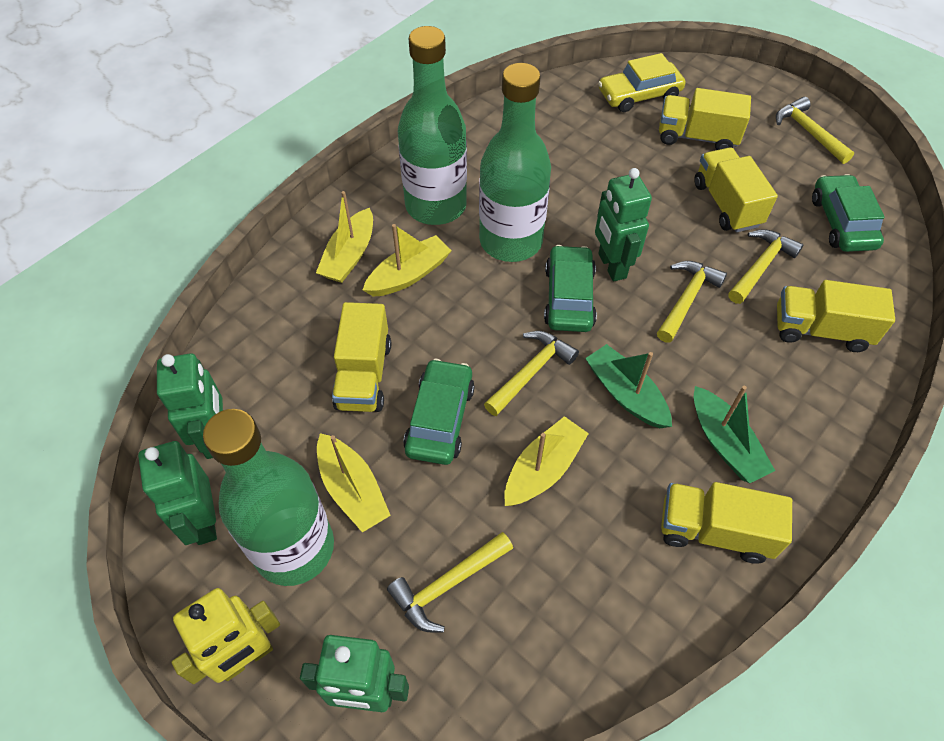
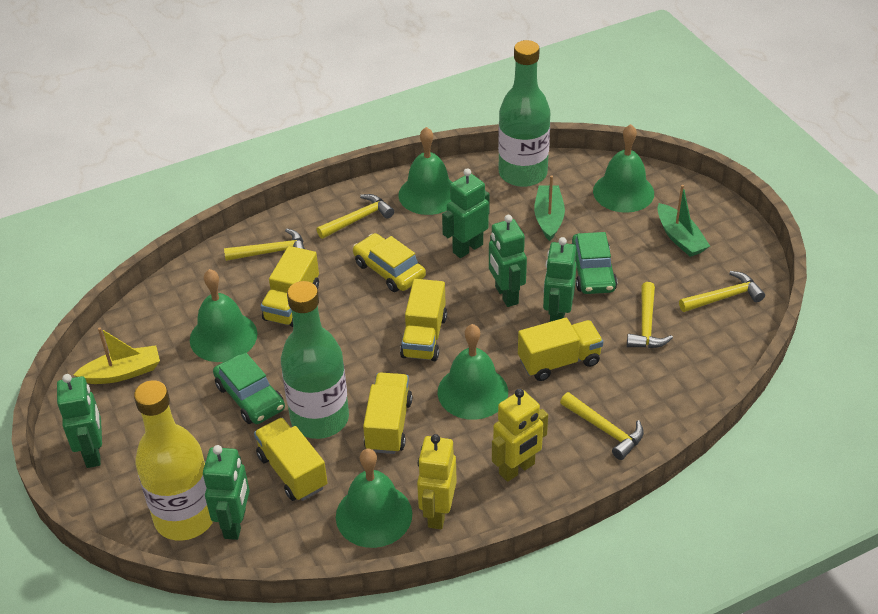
green bell: none = 0 -> [190,269,257,362] [336,449,412,548] [398,127,452,215] [438,324,508,420] [593,124,654,213] = 5
green bottle: [203,409,334,586] [398,26,467,225] [479,63,551,262] = 3 -> [281,281,349,439] [498,40,550,187] = 2
green car: [403,359,475,465] [544,245,597,332] [812,174,885,252] = 3 -> [213,352,285,424] [572,232,617,294] = 2
green robot: [138,441,217,545] [157,353,223,459] [300,635,409,712] [595,168,652,281] = 4 -> [57,374,102,468] [203,445,250,540] [442,168,490,258] [489,215,527,307] [543,237,577,322] = 5
yellow boat: [316,191,373,283] [317,433,391,533] [363,224,452,297] [504,416,589,506] = 4 -> [73,327,160,384] = 1
yellow bottle: none = 0 -> [134,380,213,541] = 1
yellow robot: [172,588,280,684] = 1 -> [417,434,457,529] [492,389,548,482] = 2

